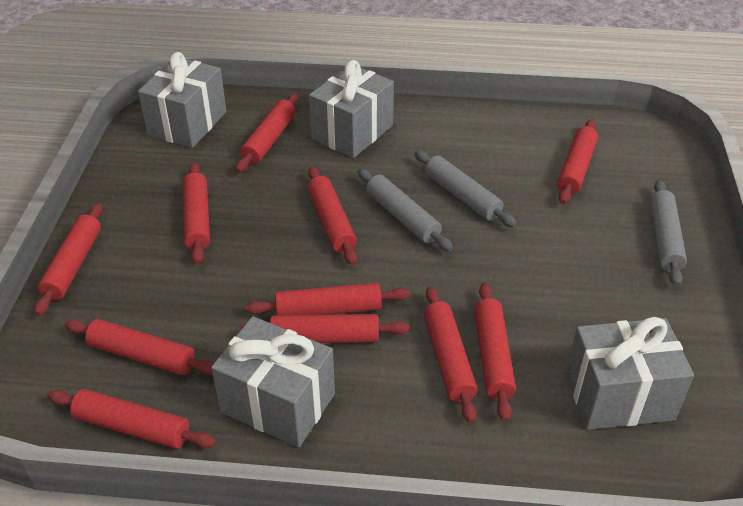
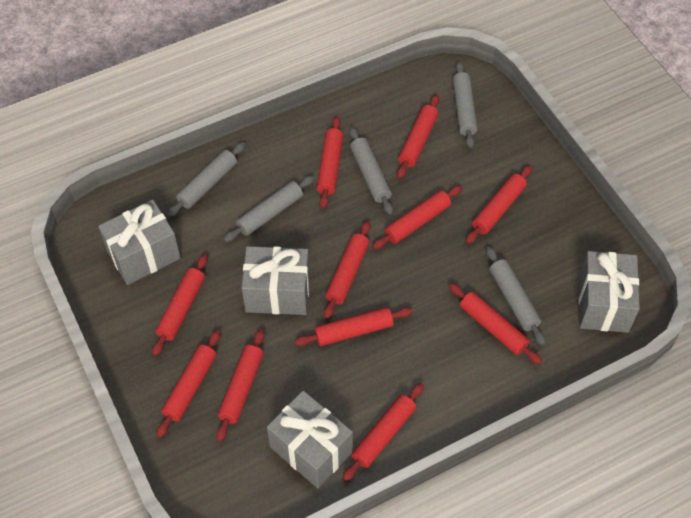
grey rolling pin: [358,168,453,251] [415,151,517,228] [650,180,687,286] = 3 -> [167,142,246,217] [224,175,315,242] [349,127,393,215] [453,62,477,148] [486,247,546,346] = 5

